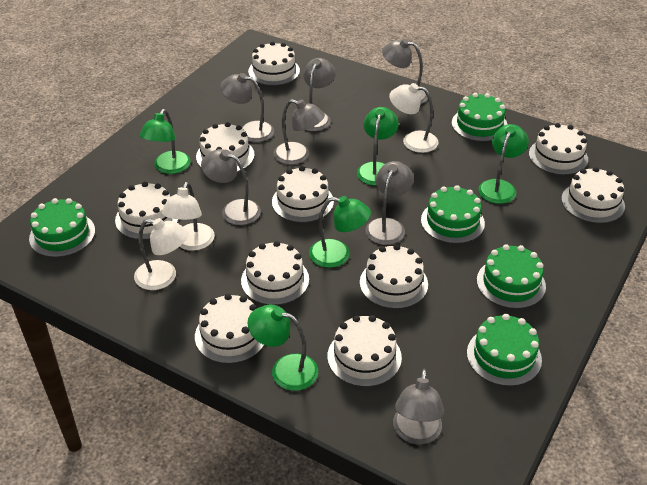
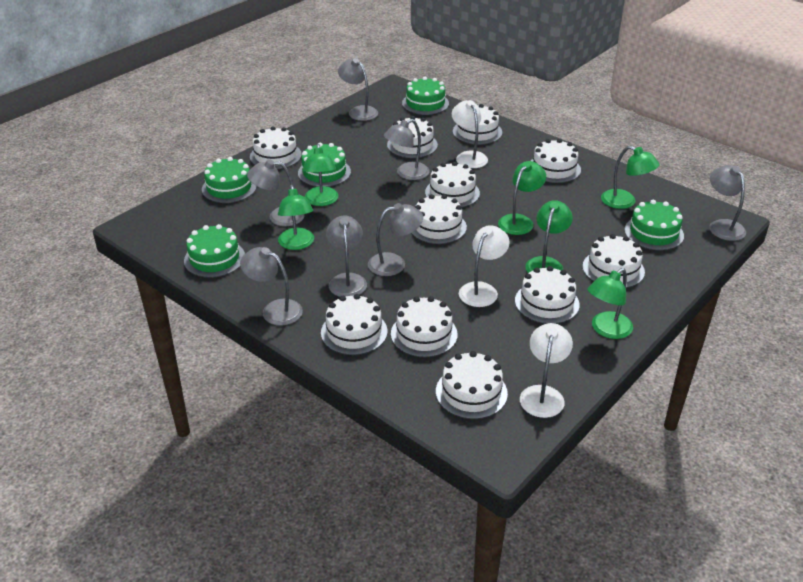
green lamp: [139,109,191,174] [248,305,318,391] [309,196,371,268] [357,107,399,186] [478,124,529,204] = 5 -> [278,185,314,250] [303,144,339,206] [498,161,546,235] [525,200,573,273] [588,268,633,339] [601,146,660,209] = 6
white cake: [115,182,179,240] [195,294,264,364] [196,122,255,172] [241,241,309,305] [248,41,300,86] [272,166,334,223] [328,315,402,387] [360,244,428,309] [529,123,588,175] [561,167,625,223] = 10 -> [250,126,302,169] [321,294,388,355] [387,116,438,158] [391,296,458,357] [411,194,467,244] [425,162,480,208] [436,351,508,419] [453,104,502,145] [515,266,580,324] [531,139,581,183] [582,234,645,288] = 11

